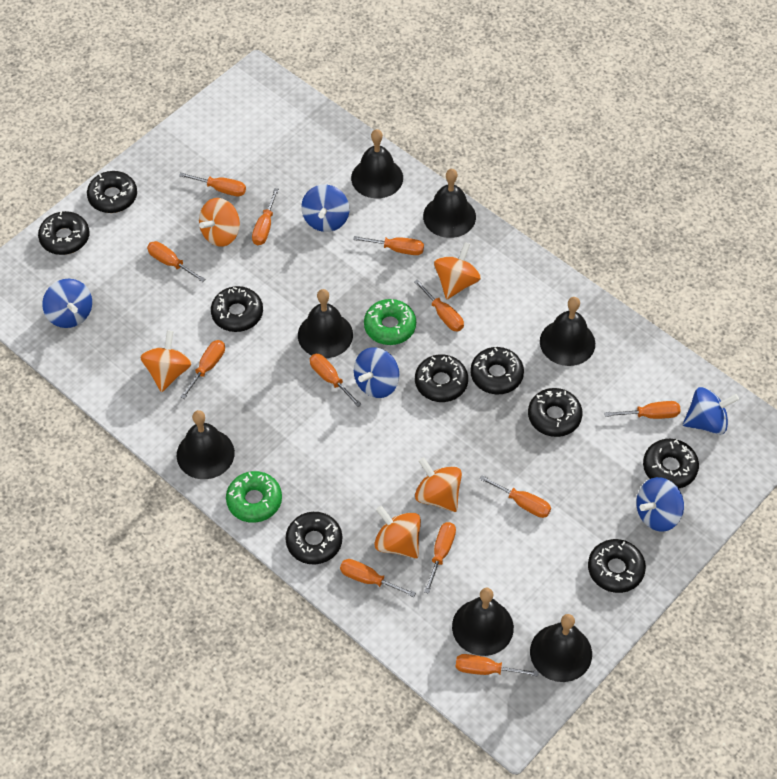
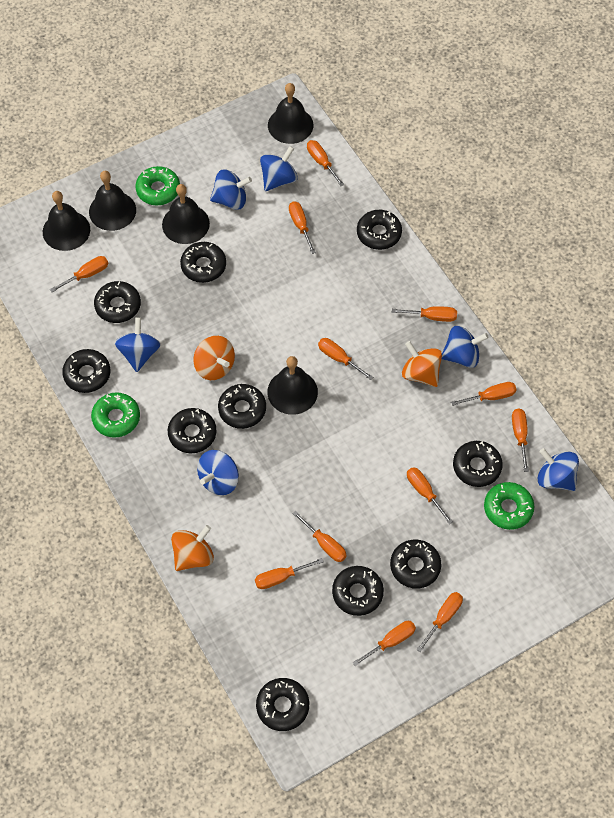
black bell: [177,410,235,479] [298,289,353,358] [351,129,403,198] [423,169,476,238] [452,588,514,656] [530,614,592,682] [540,297,595,366] = 7 -> [43,191,90,251] [89,171,136,231] [162,184,210,244] [267,356,318,415] [268,83,313,144] = 5
black donut: [38,211,89,255] [87,171,137,213] [211,286,263,332] [286,512,342,564] [415,354,468,402] [470,347,524,394] [528,388,582,437] [588,539,646,593] [643,439,699,489] = 9 -> [62,349,110,393] [94,281,141,323] [168,408,216,453] [180,242,226,283] [218,384,266,429] [256,678,309,731] [332,566,384,616] [357,210,402,250] [390,540,441,589] [453,441,503,487] = 10
blue spinning top: [42,279,92,328] [301,185,350,232] [354,347,399,398] [636,477,684,532] [683,387,739,435] = 5 -> [115,317,161,372] [197,450,239,495] [210,170,252,210] [260,146,298,191] [442,326,489,368] [537,448,579,491] = 6
green donut: [226,471,282,523] [364,299,416,345] = 2 -> [91,392,140,438] [135,166,180,205] [484,482,535,530] = 3
orange spinning top: [140,330,192,392] [199,198,240,247] [375,506,421,559] [415,457,462,512] [434,242,481,299] = 5 -> [171,525,214,571] [193,336,235,380] [402,341,442,387] = 3

